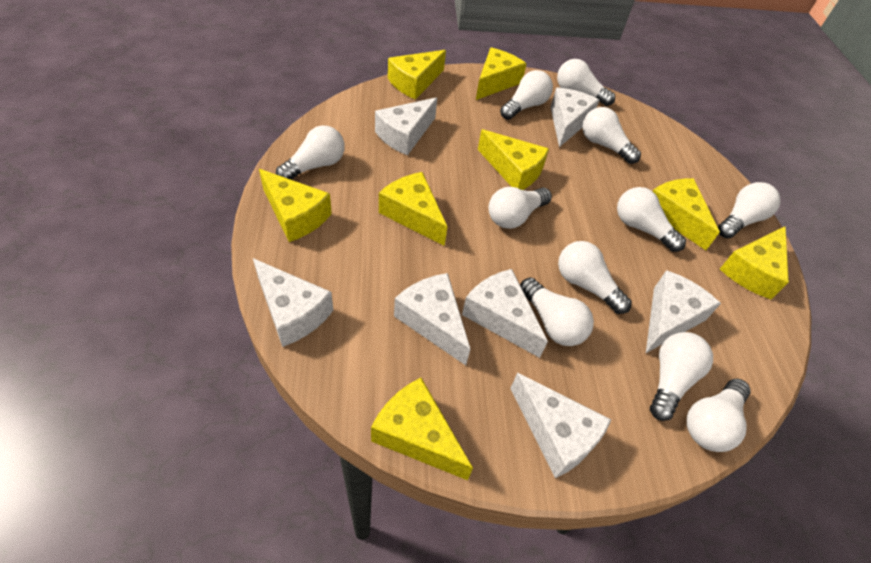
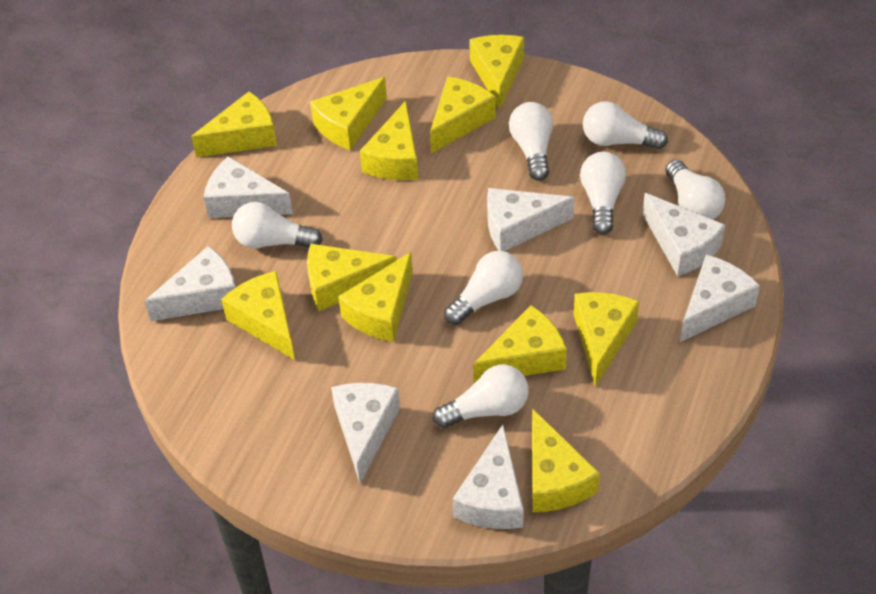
white light bulb: [276,125,345,180] [489,187,552,229] [500,70,553,120] [520,277,594,346] [557,59,615,106] [558,241,632,314] [582,107,641,164] [617,187,686,252] [650,332,713,421] [687,379,750,452] [718,182,781,239] = 11 -> [232,202,323,248] [433,364,529,428] [444,251,523,325] [509,102,553,181] [580,152,626,235] [583,101,668,150] [665,159,726,220] = 7
yellow cheese: [259,169,332,242] [371,378,473,480] [379,172,447,246] [388,50,446,100] [476,47,527,100] [478,129,549,190] [653,178,720,250] [720,226,789,299] = 8 -> [191,91,277,158] [221,271,295,360] [307,244,397,311] [310,77,387,150] [338,252,413,342] [360,101,418,180] [430,76,496,154] [469,35,524,110] [473,305,567,383] [532,408,600,512] [574,292,639,387] = 11

